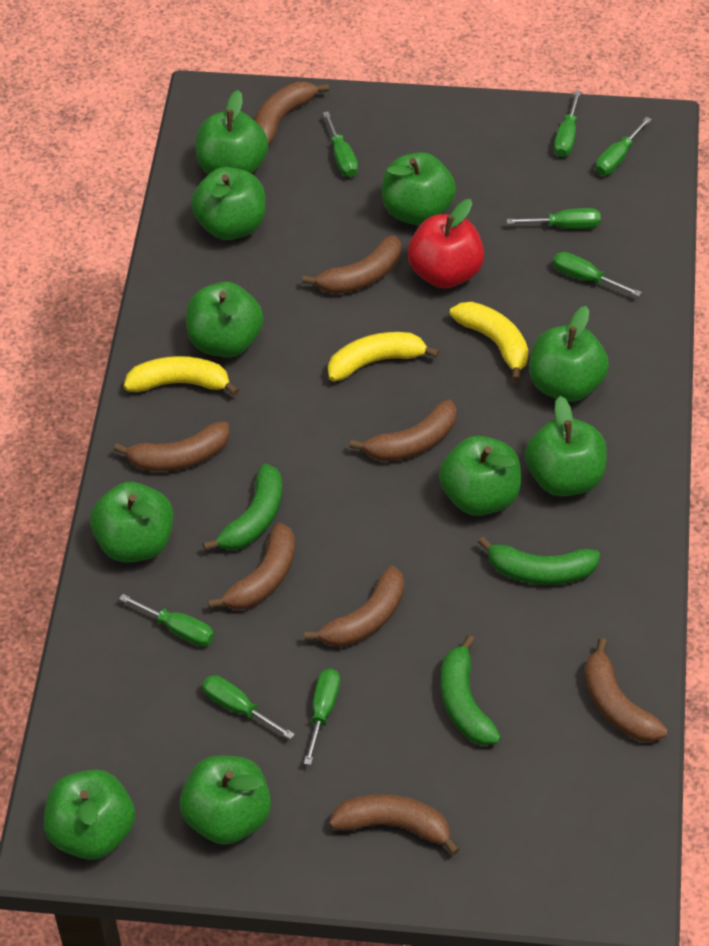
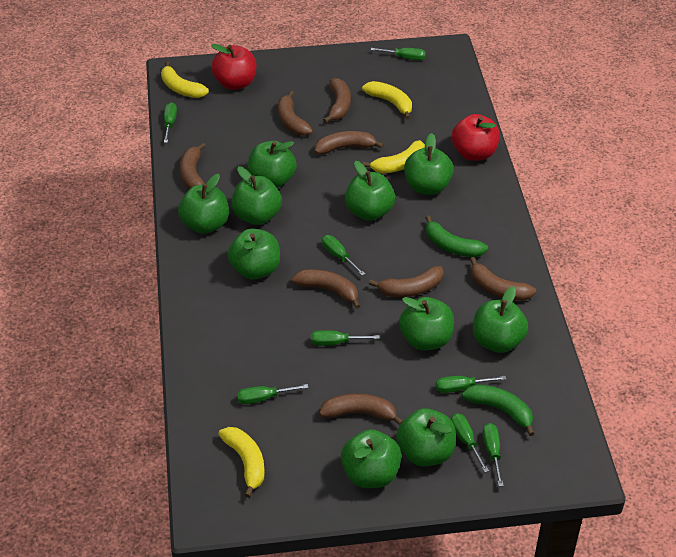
green banana: [203,464,282,551] [441,635,501,746] [478,537,600,585] = 3 -> [425,215,488,257] [462,384,535,436] = 2
red apple: [408,199,484,289] = 1 -> [211,44,256,90] [452,114,500,161] = 2
yellow banana: [124,356,239,395] [328,332,439,381] [450,302,528,382] = 3 -> [161,62,209,98] [218,427,265,498] [362,81,412,120] [363,140,425,174] = 4

